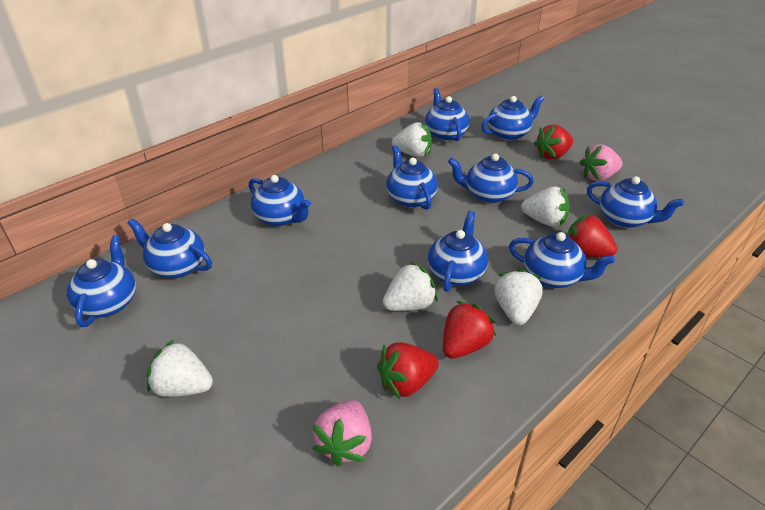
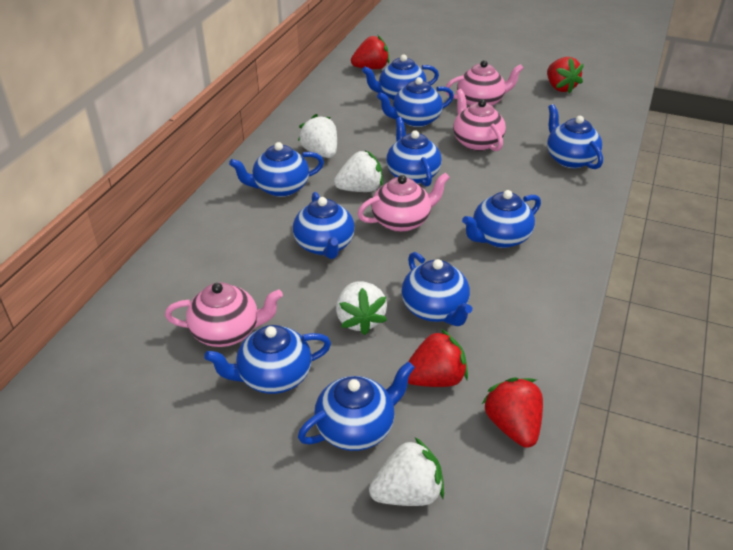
pink strawberry: [313,400,372,466] [579,145,623,181] = 2 -> none = 0
pink teapot: none = 0 -> [165,282,283,347] [357,173,450,232] [446,60,524,106] [453,89,506,151] = 4
white strawberry: [147,340,213,397] [383,262,438,311] [392,122,432,157] [495,268,543,325] [521,186,570,227] = 5 -> [298,114,337,158] [334,150,383,192] [336,282,387,335] [369,437,444,506] = 4

